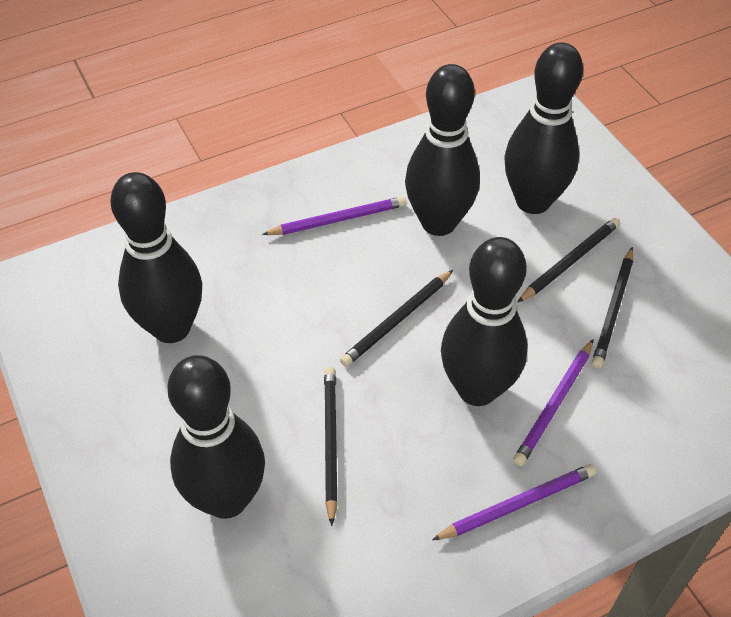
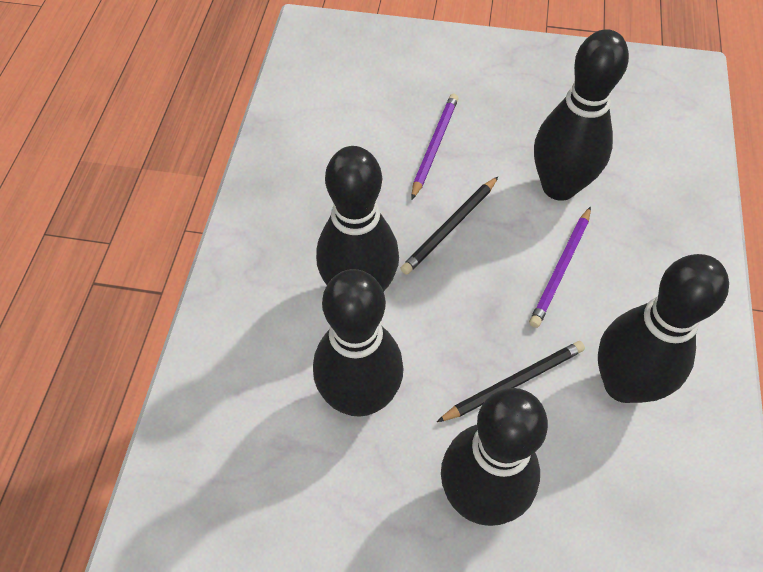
black pencil: [324,367,338,526] [340,270,453,367] [517,217,620,303] [592,247,633,369] = 4 -> [400,177,498,275] [437,341,585,422] = 2
purple pencil: [262,196,407,235] [432,464,596,540] [513,339,594,466] = 3 -> [411,94,459,200] [529,206,591,328] = 2

